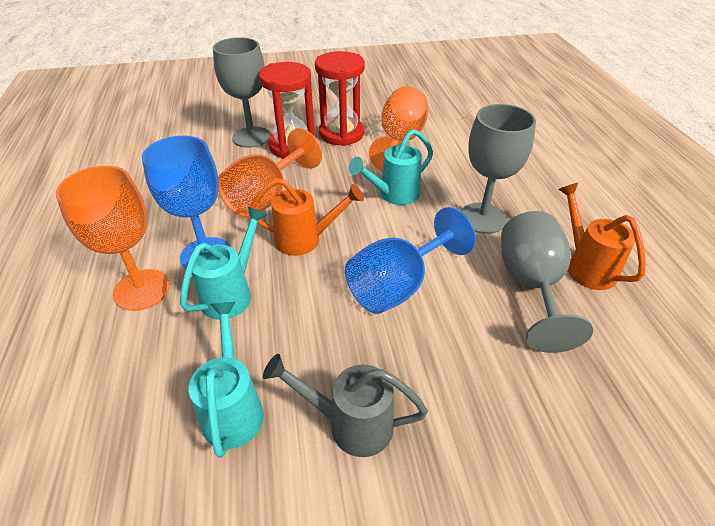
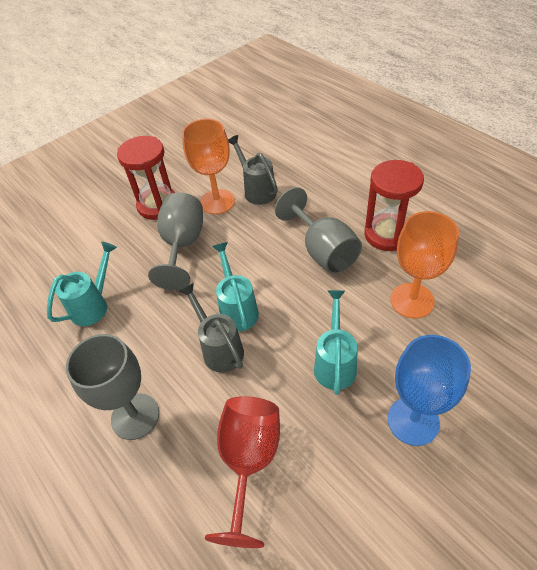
blue goblet: [142,136,231,269] [345,207,476,314] = 2 -> [388,335,471,446] = 1
grey watering can: [263,354,428,457] = 1 -> [179,283,244,373] [228,135,278,205] = 2
orange goblet: [56,166,170,311] [218,128,322,218] [369,86,428,171] = 3 -> [182,119,235,214] [390,211,459,318] = 2
orange watering can: [248,178,364,256] [558,182,646,290] = 2 -> none = 0
red goblet: none = 0 -> [205,396,280,548] = 1

